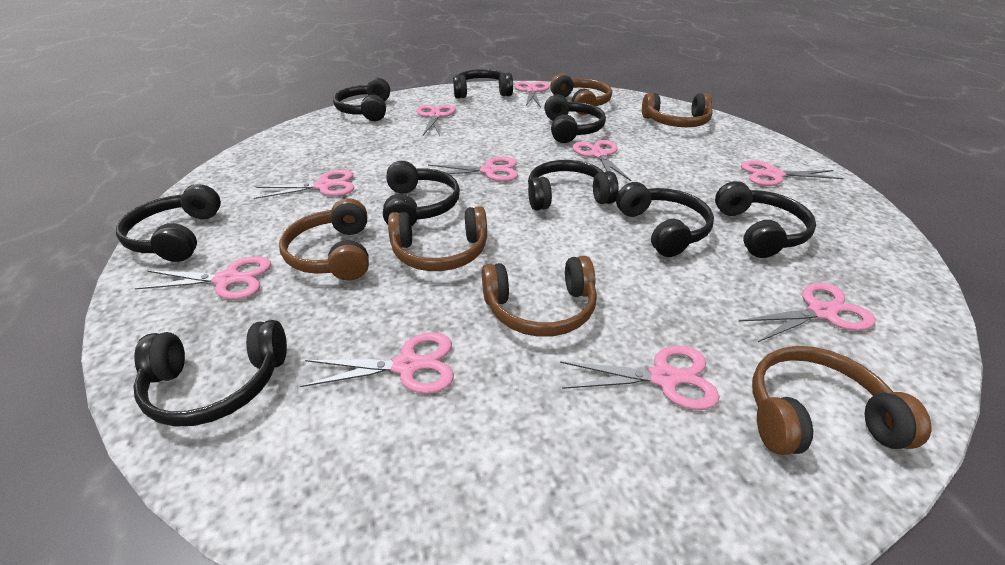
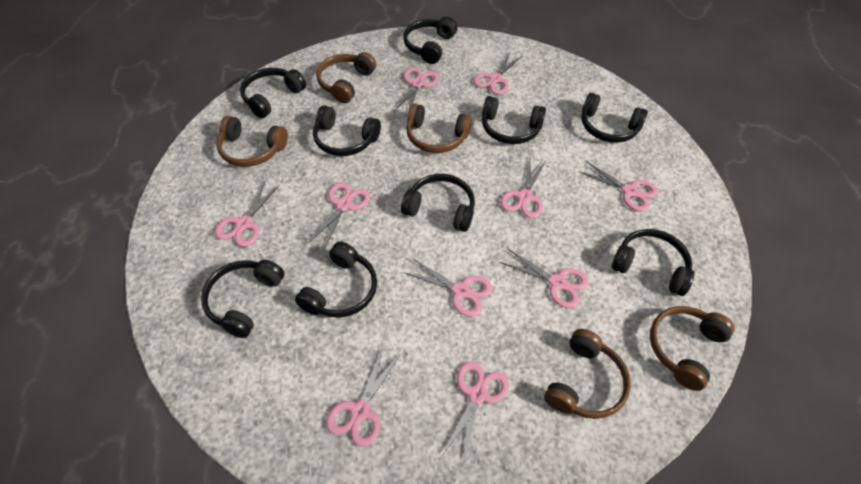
brown headphones: [279,198,369,281] [388,206,487,271] [482,256,597,337] [550,73,612,115] [642,93,713,127] [752,346,931,455] = 6 -> [216,116,288,167] [316,52,376,103] [406,104,472,153] [544,329,631,419] [650,306,735,391] = 5

